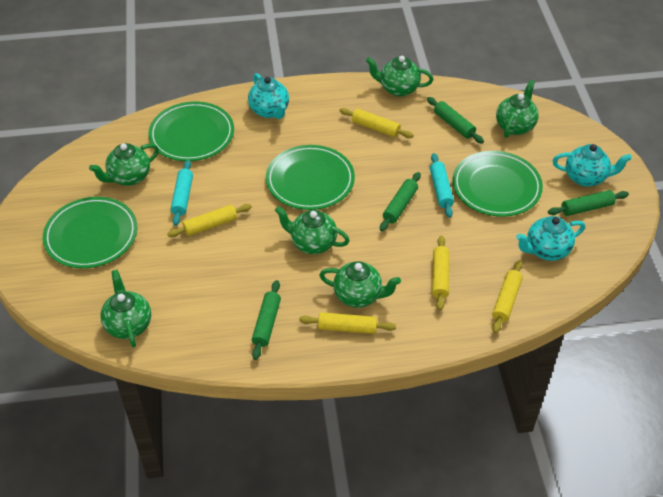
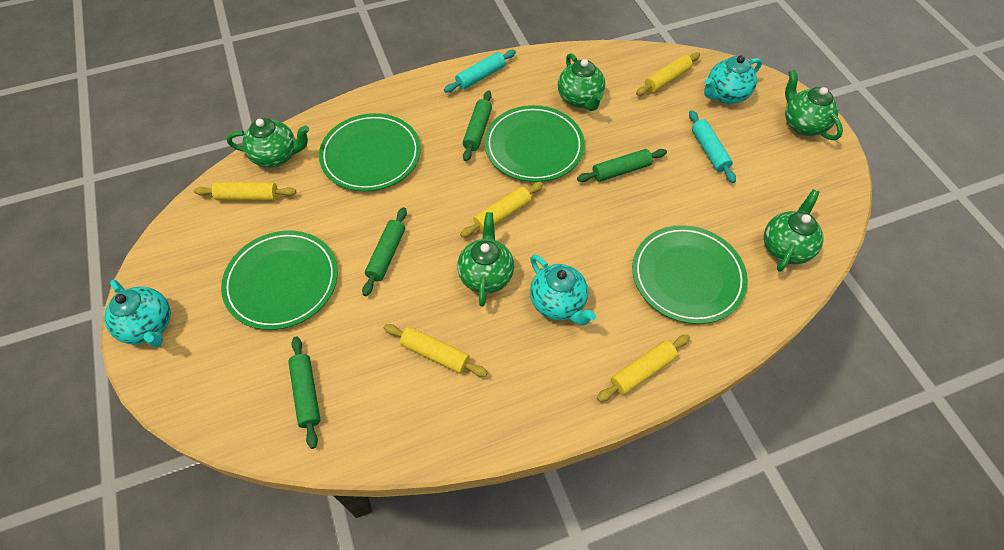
green teapot: [89,143,159,186] [100,270,151,348] [275,206,350,254] [319,261,401,308] [366,56,433,97] [496,80,539,138] = 6 -> [227,118,309,168] [457,212,514,307] [558,53,605,111] [764,189,824,272] [785,70,843,140] = 5

